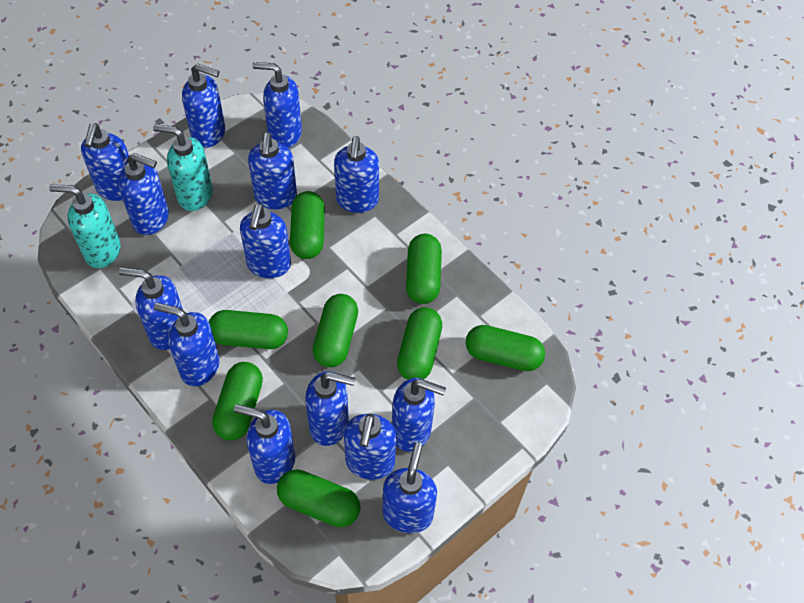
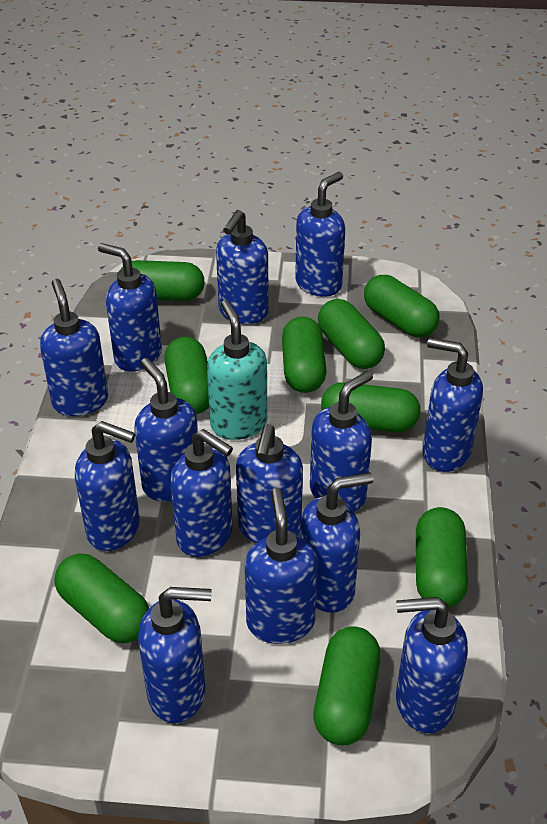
green capsule: [209,310,288,349] [212,362,263,440] [277,469,360,527] [290,191,325,259] [313,294,358,367] [397,307,442,380] [406,234,442,304] [466,325,545,371] = 8 -> [55,553,149,643] [120,260,205,301] [164,337,209,414] [282,317,326,393] [313,626,381,745] [318,299,385,369] [321,382,420,432] [364,275,440,338] [416,507,468,608] = 9
turquoise soap dispenser: [49,184,121,268] [153,124,213,211] = 2 -> [207,300,267,440] = 1

